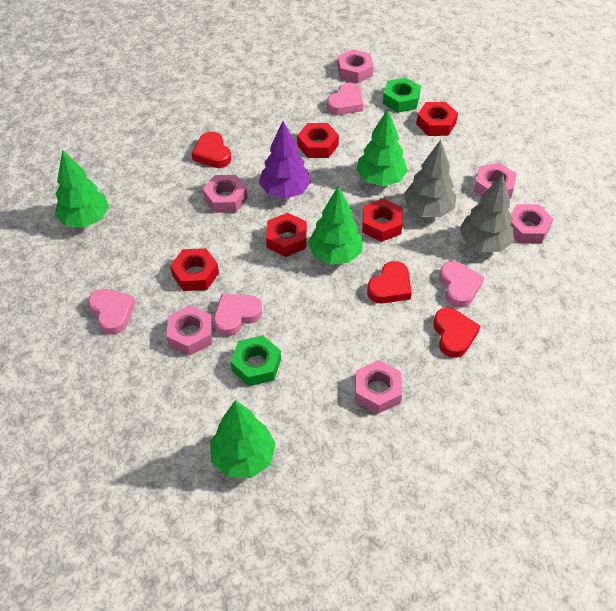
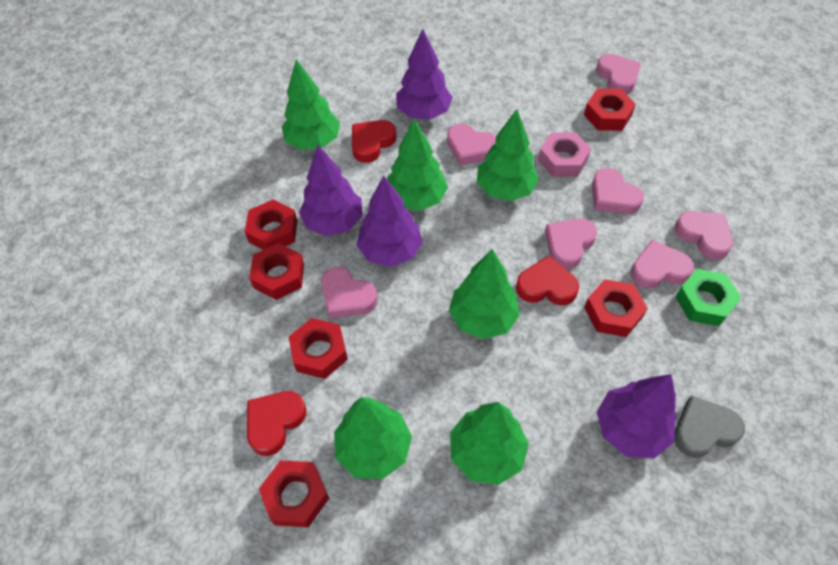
green nut: [231,335,281,386] [383,77,421,113] = 2 -> [675,269,742,326] = 1
green tree: [55,149,109,228] [210,400,276,478] [308,186,363,265] [356,109,408,186] = 4 -> [282,59,340,150] [334,397,412,479] [387,119,448,211] [449,249,520,339] [450,402,529,485] [477,109,539,201] = 6
grey heart: none = 0 -> [674,396,745,458] = 1
grey tree: [404,140,457,217] [459,174,514,252] = 2 -> none = 0
pink heart: [88,289,135,335] [214,294,262,336] [327,82,363,115] [439,261,484,308] = 4 -> [321,267,377,318] [447,124,496,165] [545,218,597,269] [592,168,644,214] [596,54,641,94] [630,239,694,289] [674,211,733,260] = 7
pink nut: [166,305,213,355] [203,175,248,213] [337,49,373,83] [355,360,402,414] [474,163,517,199] [511,204,553,244] = 6 -> [538,132,591,177] = 1
purple tree: [259,121,311,199] = 1 -> [299,145,363,236] [357,175,423,267] [396,29,453,120] [597,374,677,459] = 4
red nut: [170,248,219,291] [266,213,307,257] [297,123,339,158] [362,199,403,242] [416,102,458,136] = 5 -> [245,200,298,250] [249,243,304,300] [259,460,329,527] [289,318,348,379] [584,89,636,131] [584,279,648,337] = 6

